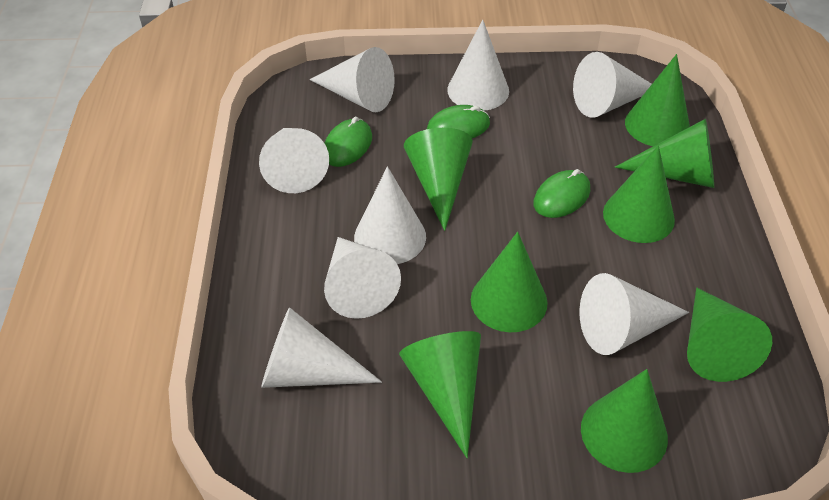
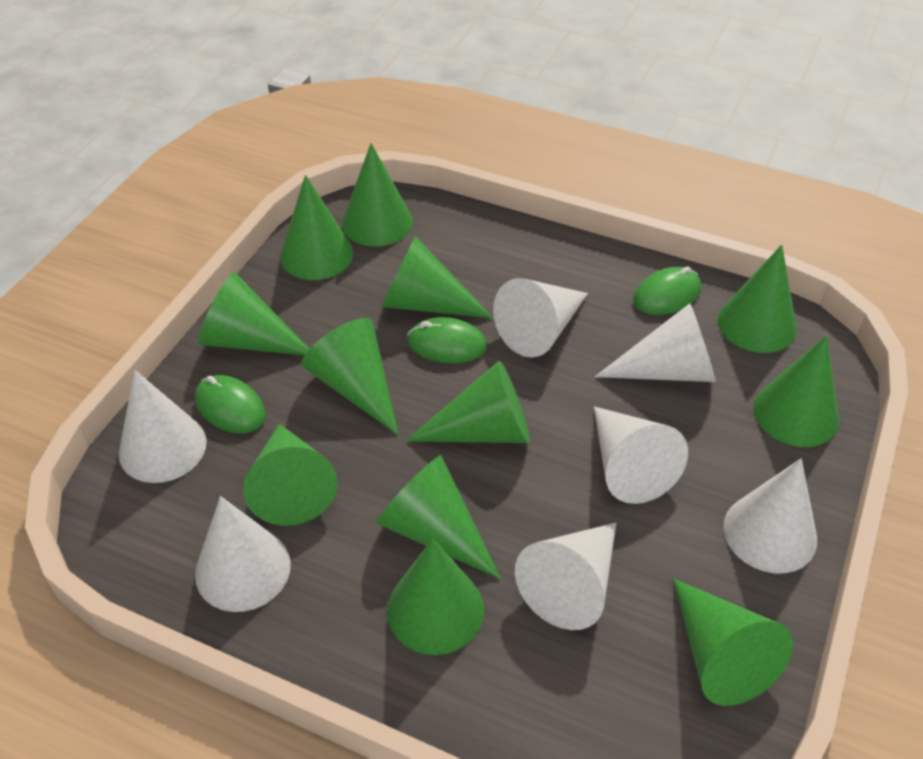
green cone: [399,331,481,458] [404,128,473,231] [471,232,548,332] [581,369,668,473] [603,145,675,243] [615,119,714,188] [625,54,690,146] [687,288,772,382] = 8 -> [198,272,309,355] [243,424,338,526] [280,175,353,280] [301,318,399,435] [342,143,413,247] [376,455,501,579] [382,236,493,318] [387,538,484,655] [406,361,530,443] [673,578,793,706] [718,245,797,353] [754,335,839,447] = 12
white cone: [259,128,329,193] [261,307,382,388] [310,47,395,112] [324,237,401,319] [354,166,426,264] [447,20,509,111] [573,52,652,118] [579,273,689,355] = 8 -> [119,370,207,483] [195,496,291,612] [493,278,588,358] [515,523,616,630] [594,406,688,504] [595,303,716,382] [723,458,817,573] = 7

